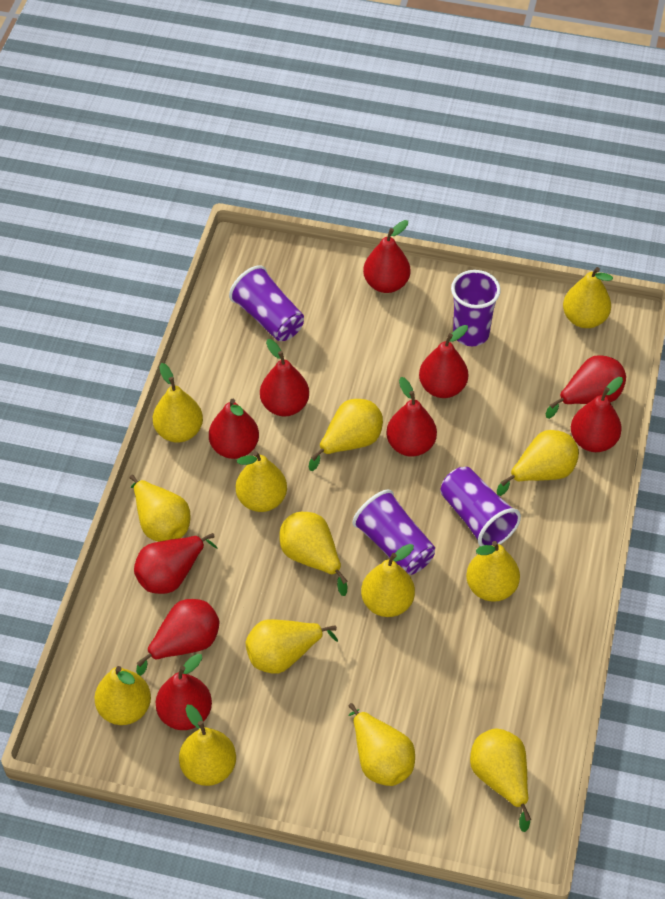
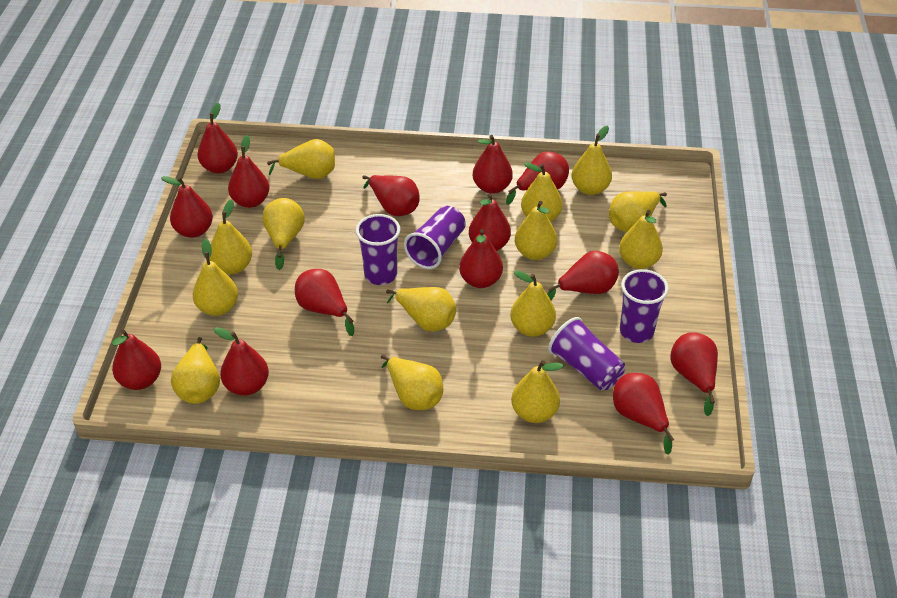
red pear: [134,533,218,594] [136,599,219,676] [156,654,212,730] [209,399,259,459] [260,339,309,416] [363,220,410,293] [386,377,437,457] [419,325,468,398] [546,355,626,419] [571,377,623,452] = 10 -> [112,329,161,390] [161,176,213,238] [198,103,238,174] [214,327,269,396] [228,135,269,208] [295,269,354,336] [363,175,420,216] [459,229,503,288] [469,193,511,251] [473,135,513,194] [506,152,569,204] [547,251,619,300] [613,373,674,455] [670,332,718,416] = 14

